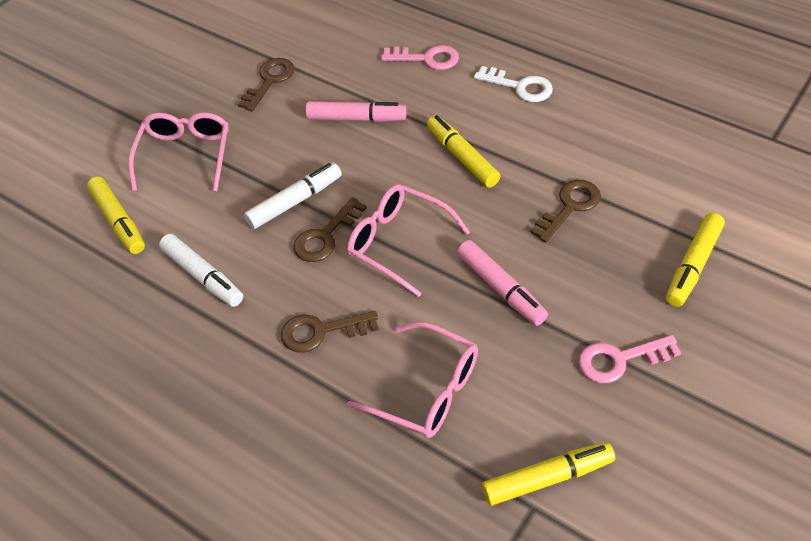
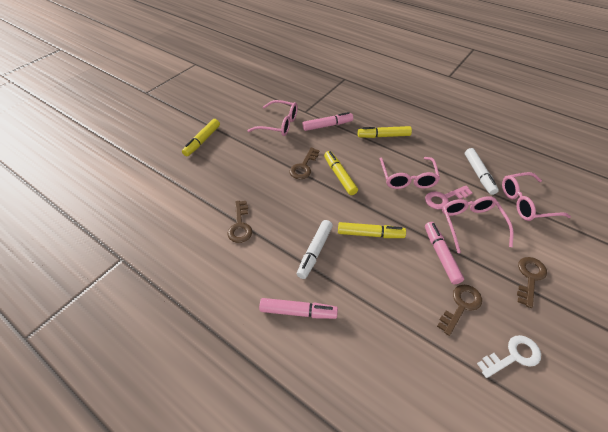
pink glasses: [128,112,229,191] [347,184,470,297] [347,322,478,438] = 3 -> [247,100,298,136] [380,157,440,189] [442,196,513,253] [502,172,571,221] = 4
pink key: [381,45,459,70] [578,335,681,383] = 2 -> [425,186,472,209] = 1
pink marker: [306,101,407,122] [457,240,548,326] = 2 -> [259,298,338,319] [302,112,353,131] [425,222,464,284] = 3

